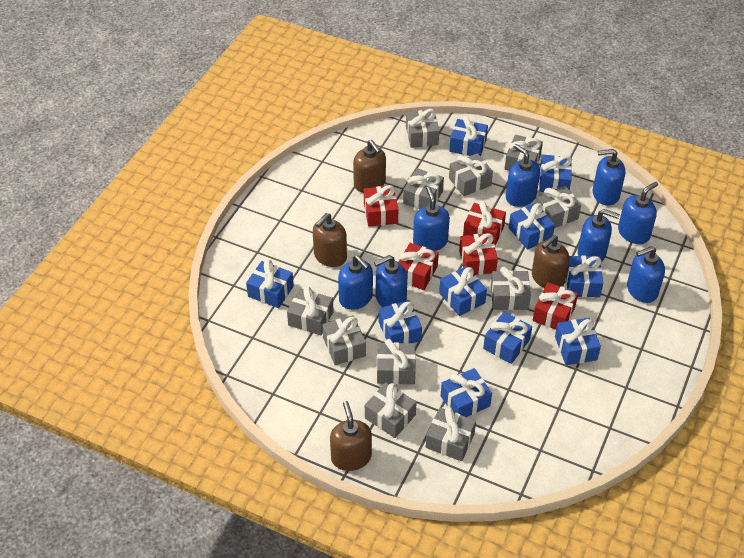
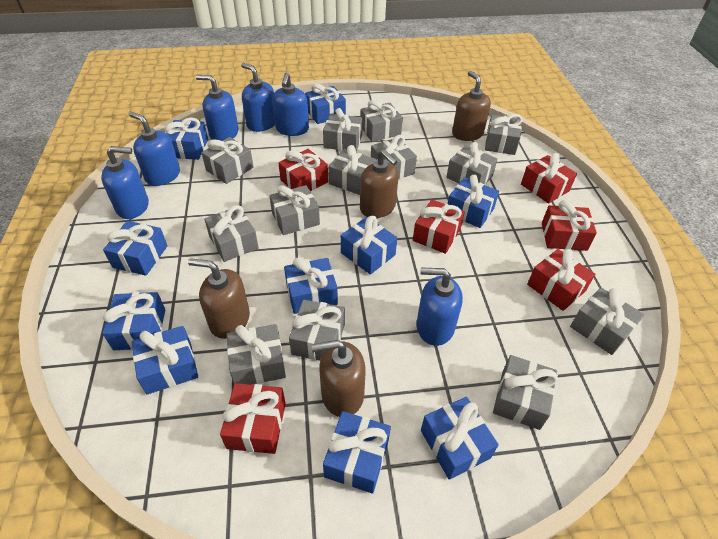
blue soap dispenser: [338,255,373,310] [374,255,407,307] [413,186,450,251] [506,144,540,207] [578,209,620,262] [593,149,625,206] [618,182,658,244] [627,246,665,303] = 8 -> [101,146,149,219] [129,112,180,186] [196,75,238,141] [241,63,275,132] [272,73,309,136] [417,267,463,346] = 6
grey gift: [287,286,334,335] [322,315,366,365] [365,382,417,438] [377,339,416,384] [403,168,444,209] [406,109,439,148] [426,407,476,461] [449,153,493,196] [491,267,531,310] [504,135,543,171] [536,186,581,228] = 11 -> [201,137,254,184] [204,205,259,262] [227,324,286,385] [269,185,320,235] [289,300,345,361] [323,108,363,152] [328,145,376,195] [361,100,403,142] [371,135,417,179] [446,142,497,185] [485,114,523,155] [493,355,558,430] [570,287,644,355] = 13
red gift: [364,185,398,227] [398,243,439,290] [459,233,498,275] [463,201,506,246] [533,282,578,330] = 5 -> [220,383,286,454] [278,149,328,191] [413,199,465,254] [521,153,577,204] [527,249,595,311] [542,200,597,251] = 6

